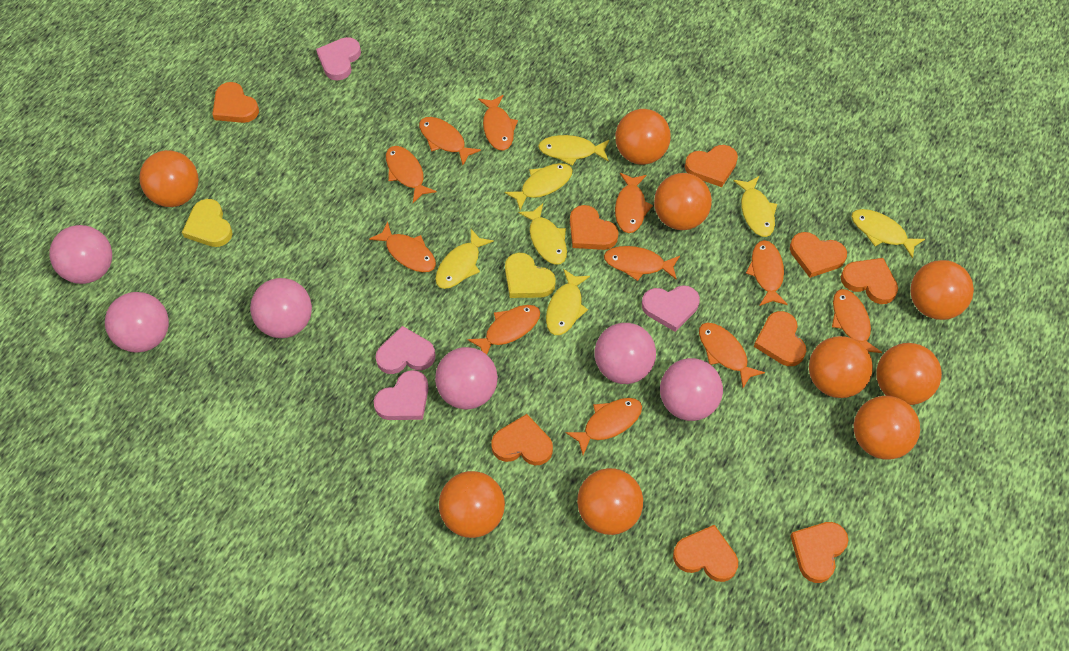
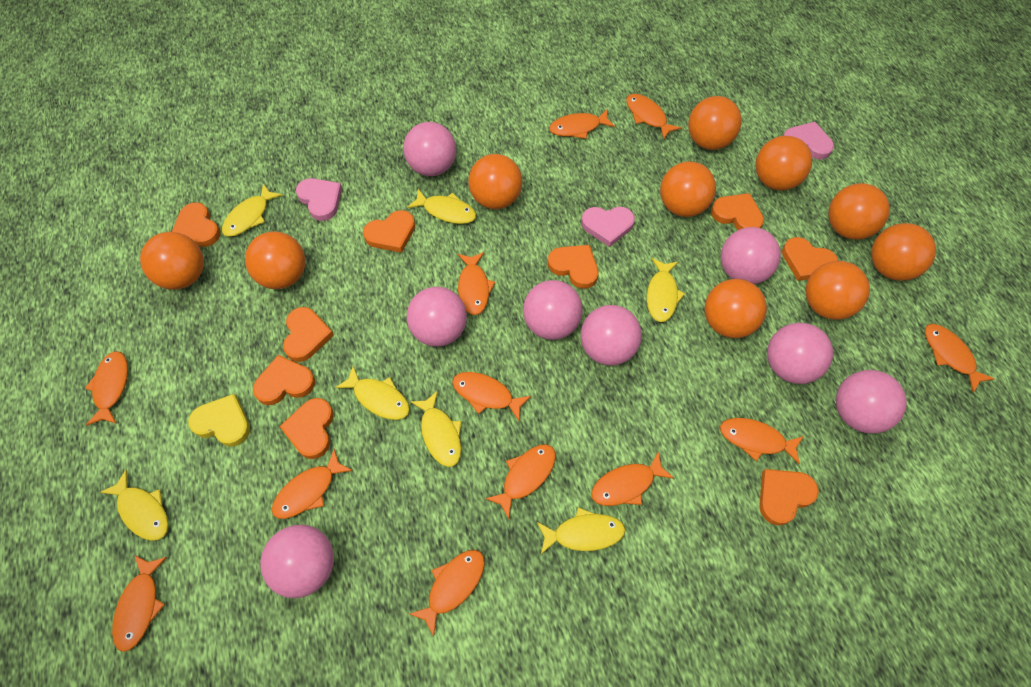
orange ball: [139,150,199,207] [439,471,505,538] [577,468,643,535] [615,109,671,165] [654,173,712,230] [809,336,873,398] [854,396,920,459] [876,343,942,405] [910,260,974,320] = 9 -> [140,232,204,290] [245,231,306,289] [468,154,522,209] [660,162,716,217] [688,96,742,150] [705,279,767,338] [756,136,812,191] [805,261,870,320] [828,183,890,240] [871,223,936,281] = 10
orange fish: [369,221,436,272] [386,146,437,203] [419,117,481,165] [468,305,540,355] [478,95,518,151] [566,398,642,455] [604,246,680,281] [615,173,653,233] [699,323,765,388] [746,240,788,306] [832,289,882,353] = 11 -> [85,351,128,425] [112,555,167,652] [272,449,353,519] [410,550,485,637] [452,372,531,421] [458,252,495,315] [485,444,556,519] [549,110,615,139] [591,451,674,506] [626,94,681,140] [720,418,804,464] [925,324,995,392] = 12
pink ball: [49,225,112,284] [105,292,169,353] [250,278,312,338] [435,347,498,409] [594,323,656,384] [660,358,723,421] = 6 -> [260,525,334,598] [403,122,456,176] [407,287,467,347] [523,280,583,340] [581,305,642,366] [721,227,781,284] [767,323,833,384] [836,370,907,434] = 8
pink heart: [316,37,361,81] [374,370,429,420] [375,326,436,374] [642,285,700,332] = 4 -> [296,178,342,221] [581,207,635,247] [783,122,834,160] = 3
yellow heart: [182,199,233,247] [505,253,556,298] = 2 -> [188,394,250,447] = 1

